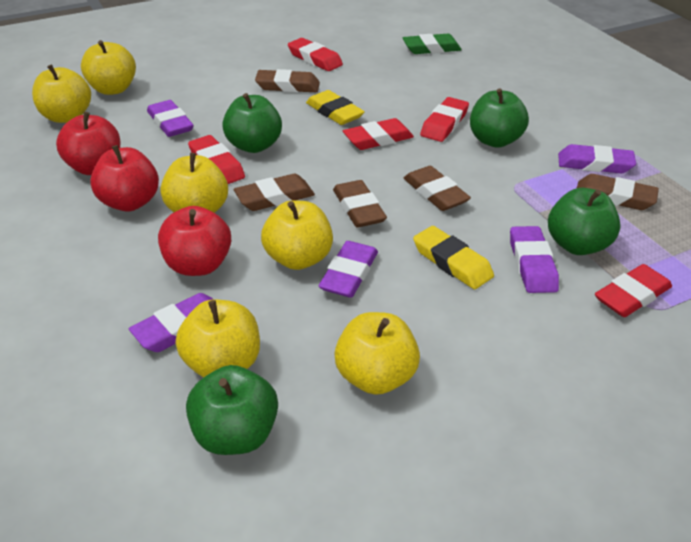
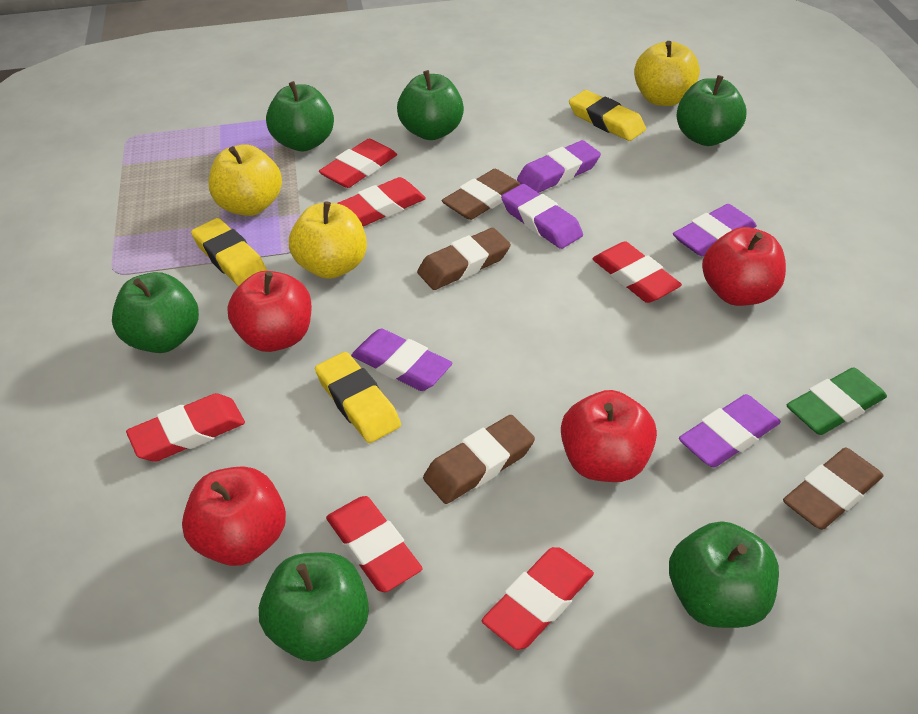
brown eraser: [234,174,315,211] [255,69,320,92] [333,180,387,228] [403,166,471,211] [577,174,659,210] = 5 -> [417,228,511,290] [423,415,535,504] [442,169,521,220] [783,447,884,530] = 4
green apple: [186,365,278,455] [222,93,282,153] [470,88,529,148] [548,188,621,255] = 4 -> [112,272,199,353] [259,552,369,662] [266,81,334,151] [397,70,464,140] [669,521,779,628] [676,75,747,146] = 6
red apple: [56,112,121,175] [90,145,159,212] [158,206,231,276] = 3 -> [182,466,286,566] [227,271,312,352] [561,390,657,482] [702,227,786,306] = 4
red eraser: [188,135,245,184] [288,38,343,71] [343,118,414,150] [420,97,469,142] [595,264,672,317] = 5 -> [126,393,245,462] [319,139,397,188] [326,496,423,592] [337,177,426,226] [482,547,594,650] [592,241,682,303] = 6
yellow apple: [32,64,91,123] [81,40,136,95] [161,153,228,213] [176,300,260,377] [261,200,333,270] [335,312,420,395] = 6 -> [209,144,282,216] [289,201,367,279] [634,41,700,106] = 3
yellow eraser: [306,90,365,125] [413,226,494,289] = 2 -> [191,218,267,286] [315,352,401,443] [569,90,646,141] = 3

